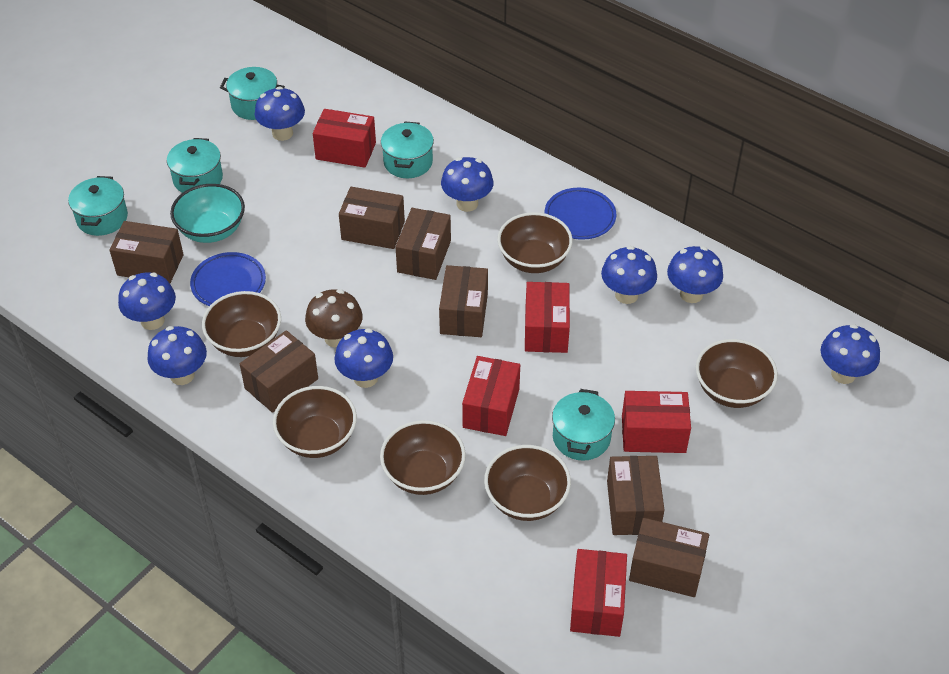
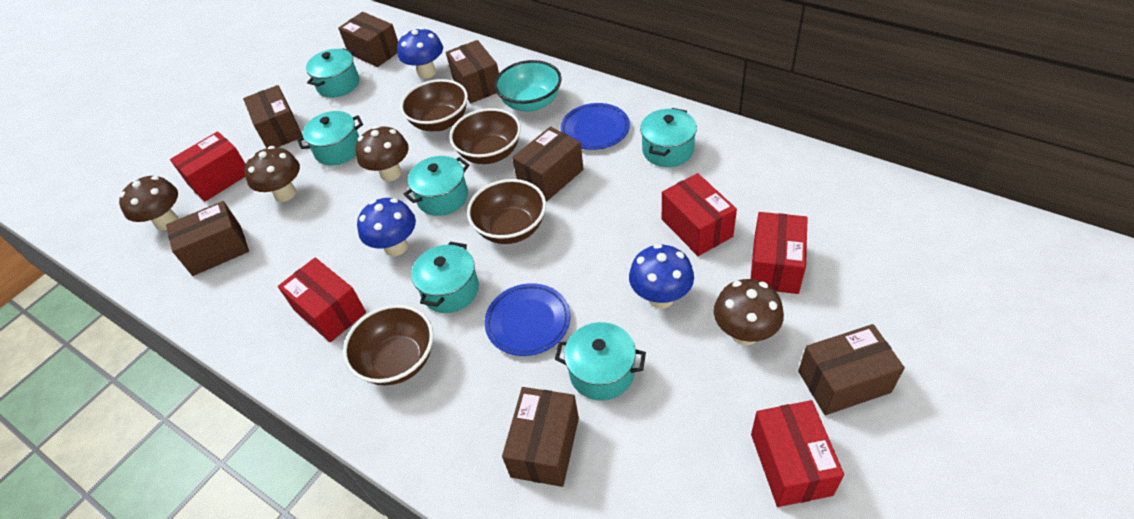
blue mushroom: [118,273,176,330] [147,326,207,385] [254,87,305,141] [334,328,393,388] [441,157,494,212] [601,246,657,304] [667,246,723,303] [821,324,880,384] = 8 -> [357,198,416,256] [397,27,443,79] [629,244,694,309] = 3
brown bowl: [202,291,281,357] [273,386,357,458] [380,420,466,495] [484,445,571,521] [497,212,573,273] [696,339,778,408] = 6 -> [343,304,434,385] [400,79,468,131] [449,108,521,164] [467,179,546,244] = 4
brown mushroom: [305,289,363,347] = 1 -> [119,176,178,231] [244,146,300,202] [355,126,409,181] [714,279,784,346] = 4
turquoise pot: [68,176,128,236] [167,138,223,193] [220,67,285,120] [381,122,434,178] [552,389,615,461] = 5 -> [297,111,363,166] [306,48,359,98] [403,156,470,216] [411,242,479,313] [555,322,646,401] [640,108,697,167] = 6

